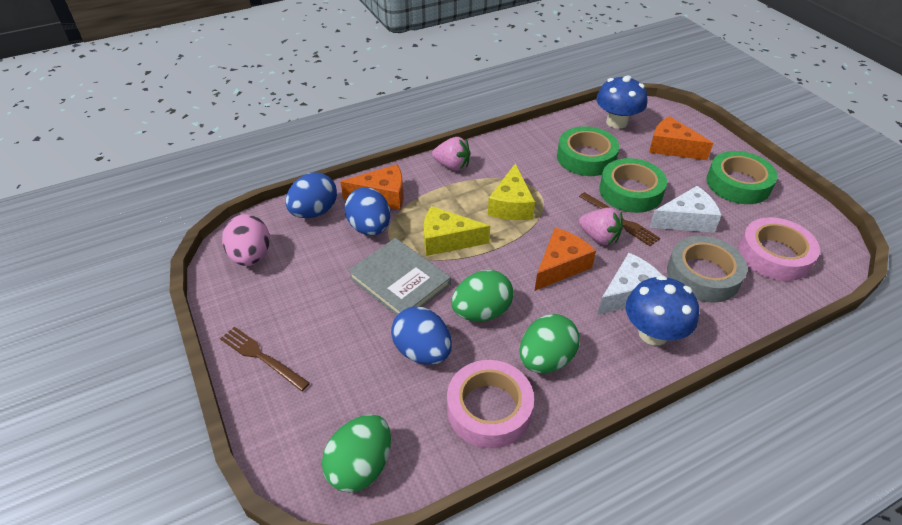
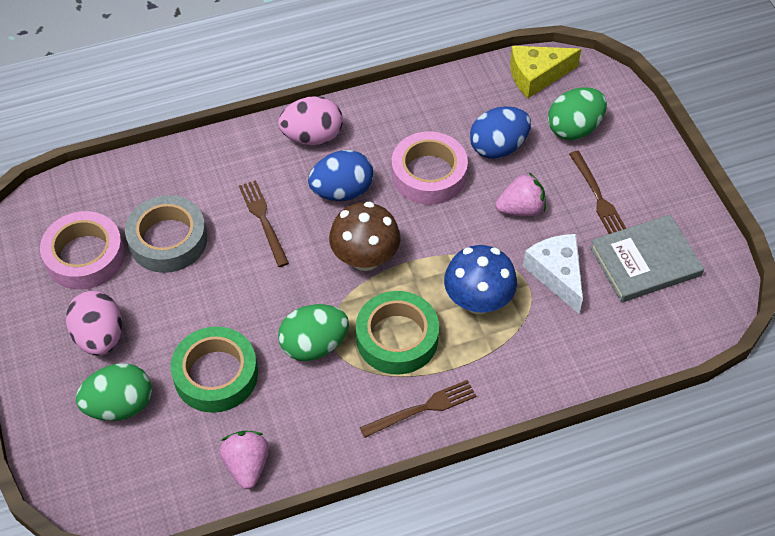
blue egg: [285,172,337,218] [344,187,390,236] [391,306,452,365] = 3 -> [308,150,373,201] [470,106,531,159] = 2
blue mushroom: [596,75,647,129] [626,275,699,346] = 2 -> [444,245,517,314] = 1
brown fork: [220,327,310,391] [579,192,660,246] = 2 -> [239,180,289,267] [360,380,477,438] [569,151,626,234] = 3
brown mushroom: none = 0 -> [329,202,401,271] = 1
green tape: [557,126,619,176] [599,158,667,213] [707,151,778,204] = 3 -> [171,326,258,413] [356,291,439,375] = 2
orange cheese: [340,164,404,210] [535,228,596,291] [649,116,713,160] = 3 -> none = 0
pink egg: [222,214,270,266] = 1 -> [66,291,122,356] [278,96,343,145] = 2
white cheese: [597,253,662,315] [649,186,722,233] = 2 -> [523,234,583,314] = 1
yellow cheese: [424,206,490,256] [488,163,535,220] = 2 -> [510,46,581,98] = 1

